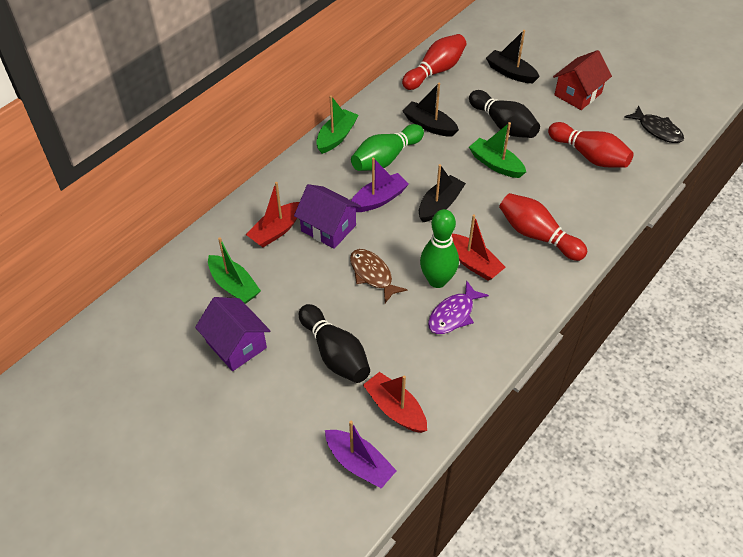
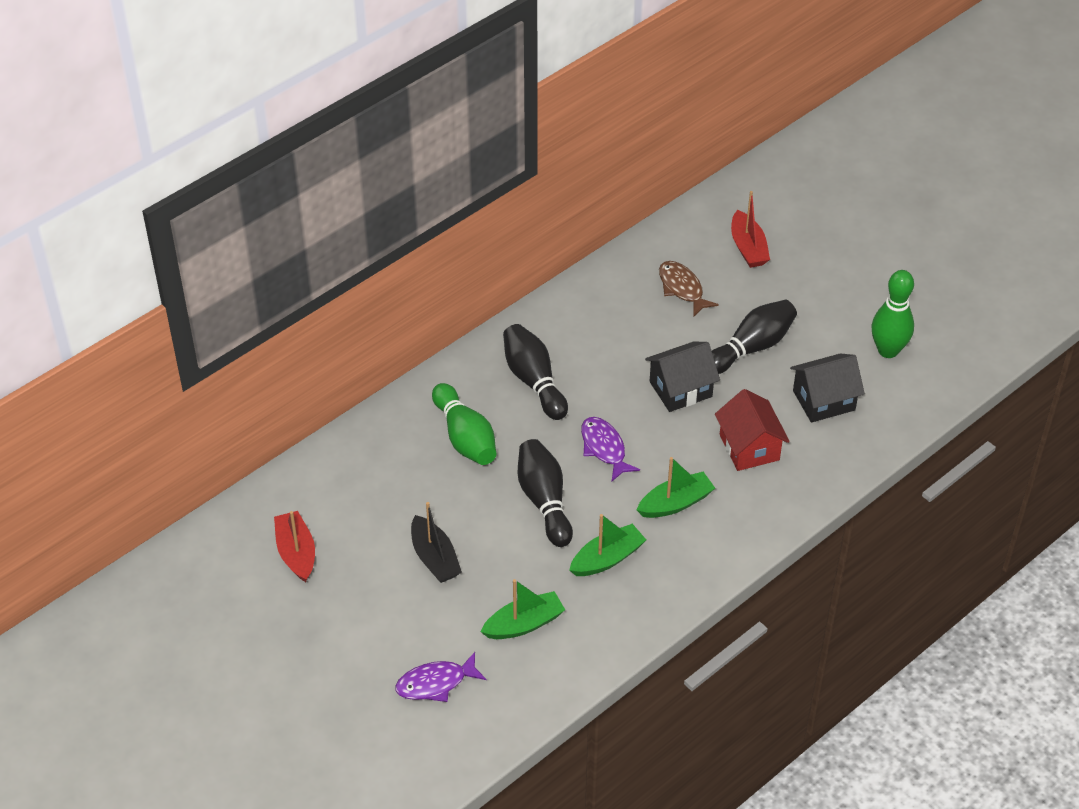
black boat: [402,83,459,137] [419,164,466,222] [486,30,540,83] = 3 -> [411,502,462,583] = 1
black bowling pin: [299,304,370,383] [469,90,540,138] = 2 -> [503,324,568,420] [518,439,573,547] [712,300,797,374] = 3
black fish: [624,106,684,143] = 1 -> none = 0
black house: none = 0 -> [645,341,720,412] [790,353,865,423] = 2
purple boat: [325,421,397,489] [351,157,409,212] = 2 -> none = 0
purple fish: [428,280,489,334] = 1 -> [395,652,486,702] [581,417,640,481] = 2
purple house: [195,297,270,371] [294,184,361,249] = 2 -> none = 0
red boat: [246,182,299,247] [363,372,427,433] [452,215,506,280] = 3 -> [274,511,315,582] [731,191,770,268] = 2
red bowling pin: [402,34,467,90] [499,193,587,261] [548,122,634,168] = 3 -> none = 0

